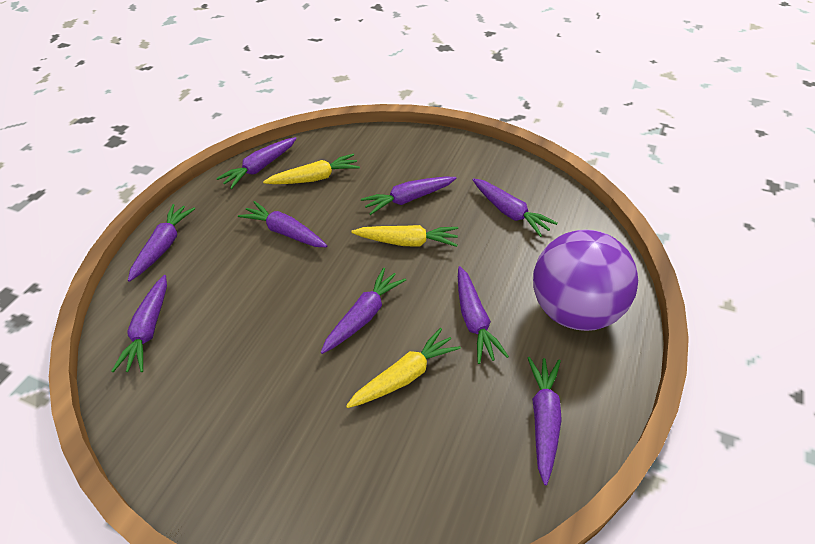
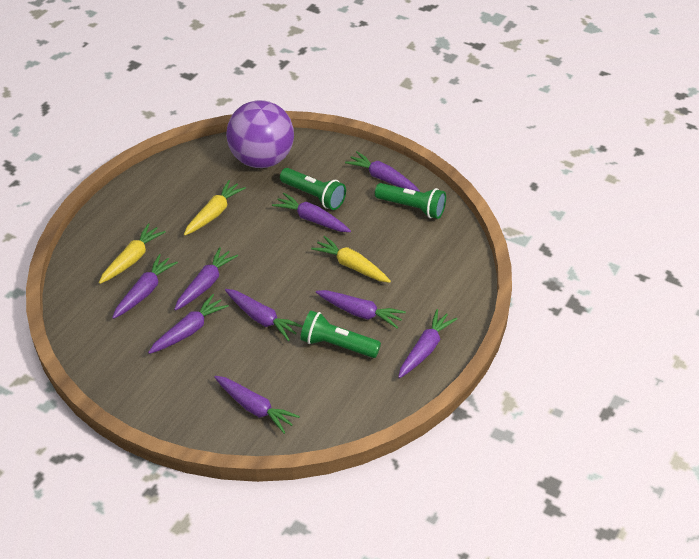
green flashlight: none = 0 -> [280,168,346,210] [300,311,381,358] [375,183,446,219] = 3

